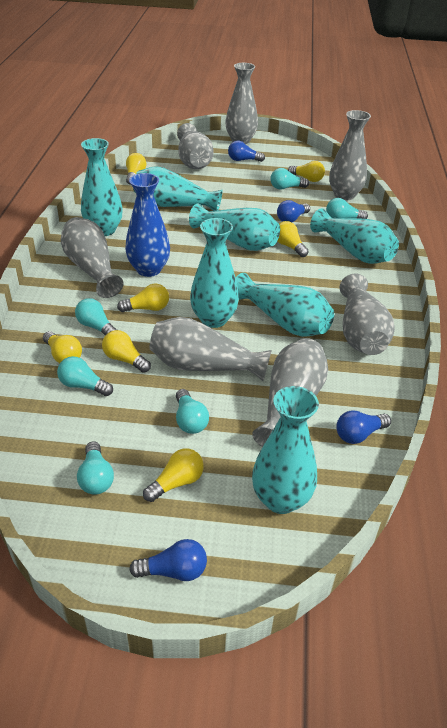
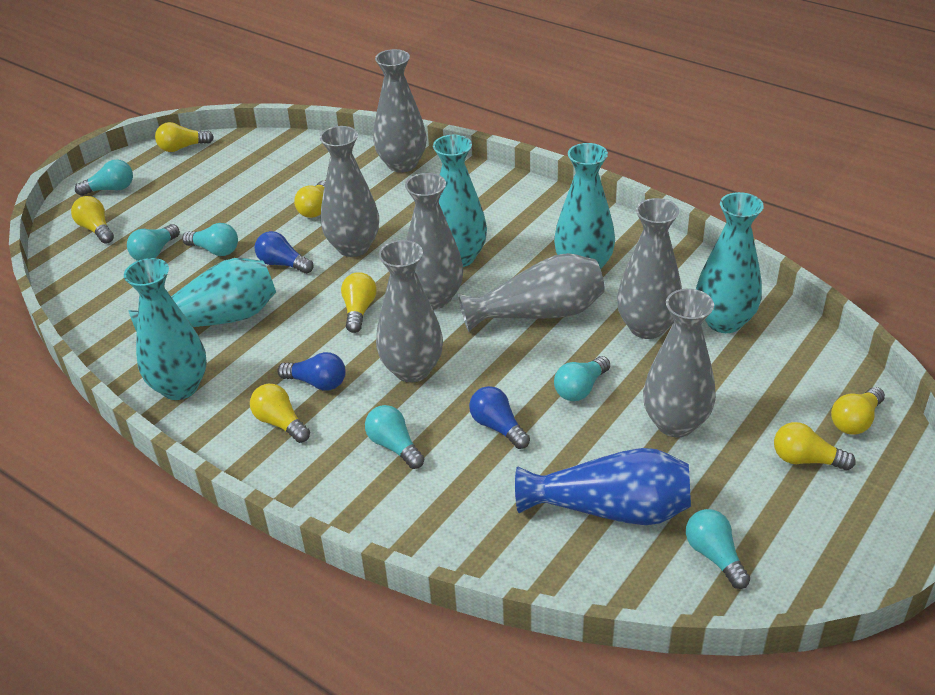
blue light bulb: [129,539,207,581] [228,140,265,162] [277,200,310,222] [337,410,391,444] = 4 -> [255,231,314,274] [277,352,346,391] [469,386,530,449] = 3
turquoise vase: [81,138,123,236] [133,166,222,211] [189,203,280,251] [190,218,239,328] [236,273,334,337] [252,386,319,514] [310,208,399,264] = 7 -> [124,258,207,400] [128,258,276,332] [433,135,487,267] [554,143,615,269] [696,192,764,333] = 5

